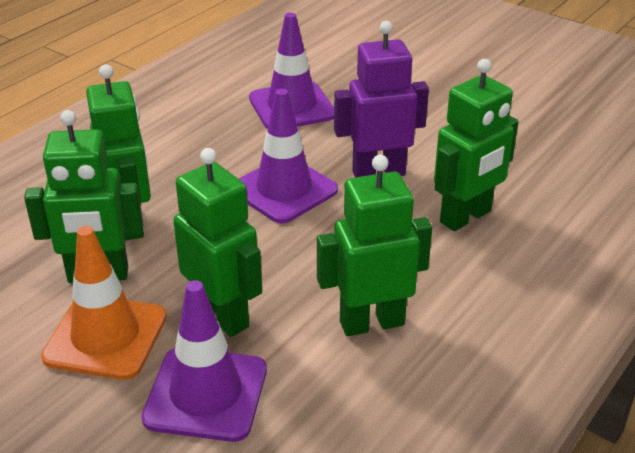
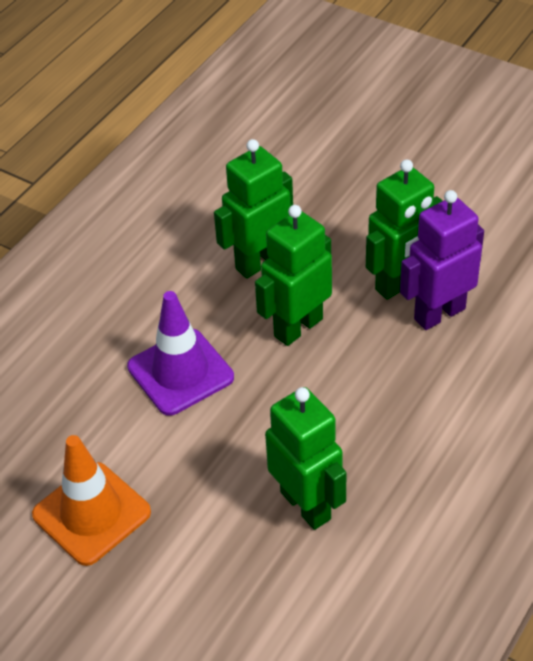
green robot: [24,110,143,283] [86,64,151,241] [173,148,262,337] [317,155,432,336] [434,59,519,231] = 5 -> [214,139,293,279] [255,205,332,346] [265,387,346,530] [366,159,443,300] = 4
purple traffic cone: [141,280,267,442] [239,89,338,223] [249,13,334,128] = 3 -> [127,291,234,416] = 1

